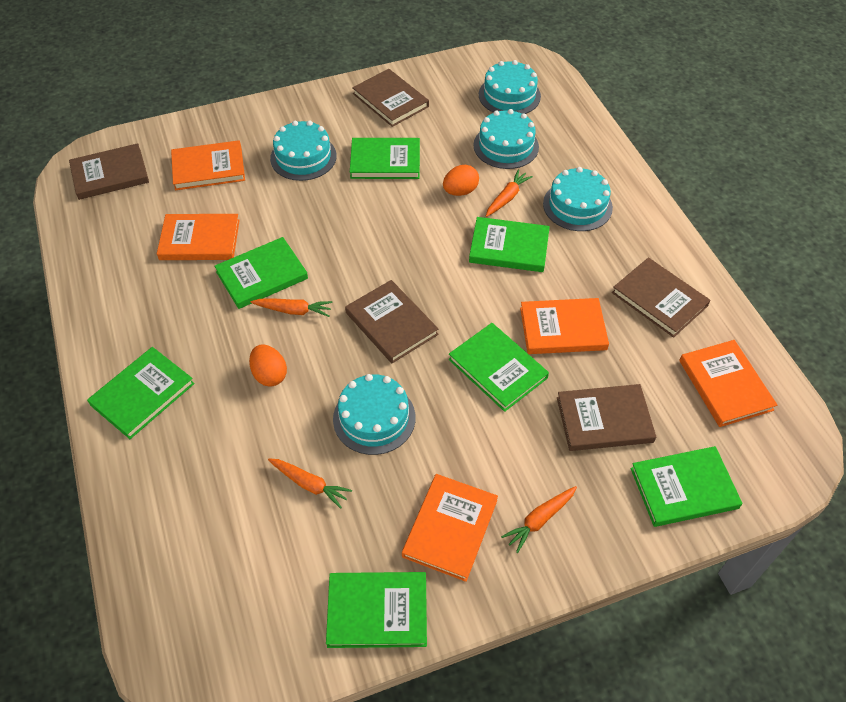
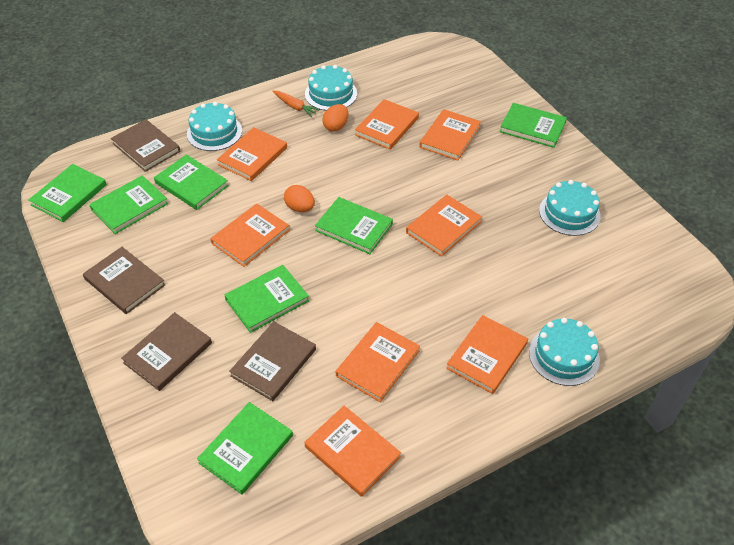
brown book: [69,143,149,200] [345,280,438,363] [352,69,429,127] [557,384,656,451] [612,258,711,338] = 5 -> [83,247,165,314] [111,119,180,172] [121,312,212,391] [229,321,316,401] = 4
orange book: [157,214,240,260] [171,140,245,190] [402,474,498,582] [520,298,609,354] [679,340,777,427] = 5 -> [210,204,290,267] [217,127,287,181] [304,405,401,497] [336,322,420,402] [355,99,419,150] [406,195,482,257] [419,109,481,161] [446,315,528,394] = 8
orange carrot: [251,299,332,317] [268,458,352,509] [486,170,533,217] [501,486,577,553] = 4 -> [272,90,320,117] = 1
turquoise cake: [270,120,337,181] [333,374,416,455] [473,109,539,169] [479,60,541,114] [543,167,613,231] = 5 -> [187,102,242,151] [305,65,357,111] [529,318,600,386] [539,180,601,236] = 4

